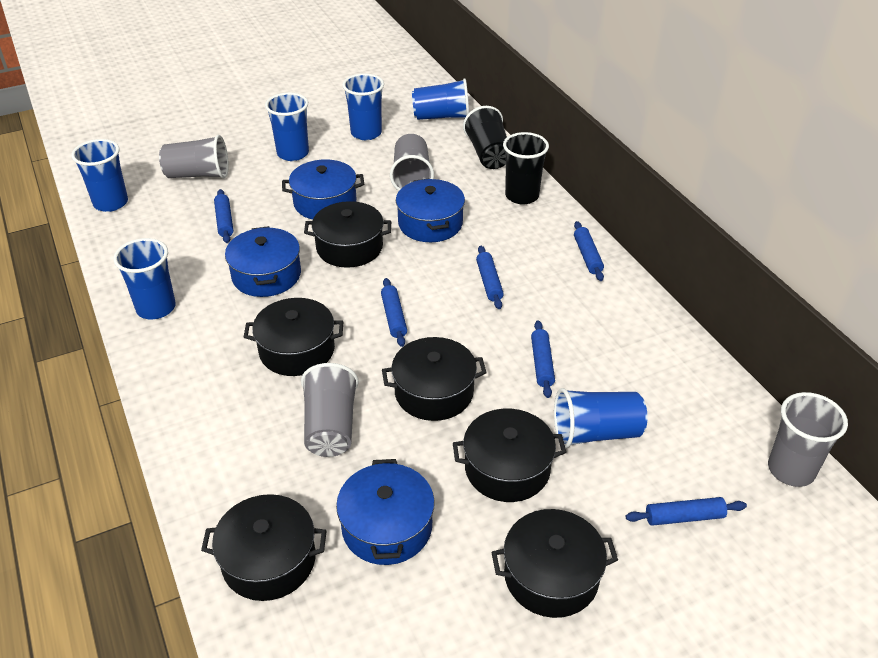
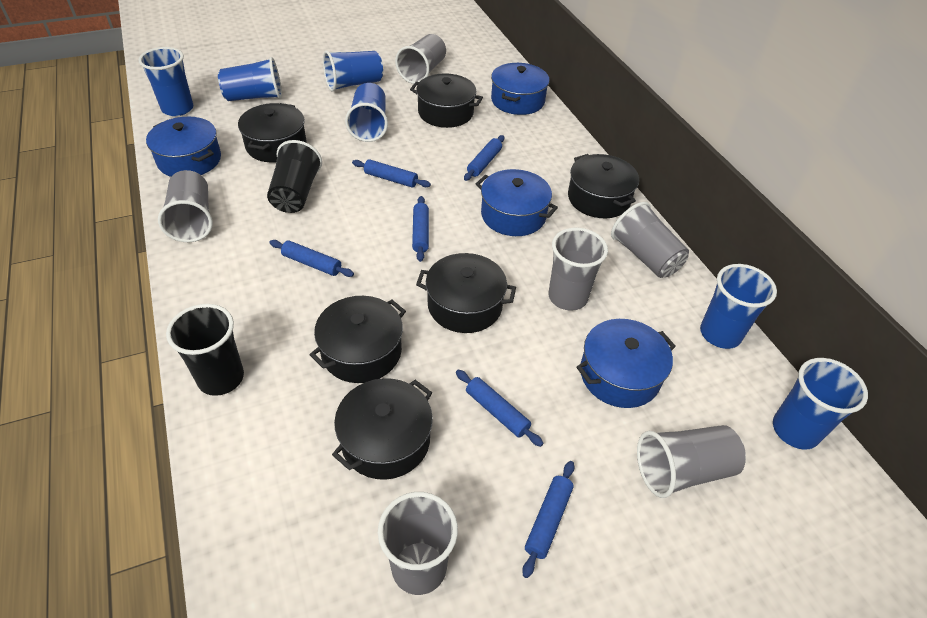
grey cup: [159,135,229,178] [301,363,359,457] [390,134,434,191] [768,392,848,487] = 4 -> [158,170,213,242] [378,492,458,595] [395,34,446,84] [548,228,608,311] [611,202,689,278] [637,425,746,498] = 6

